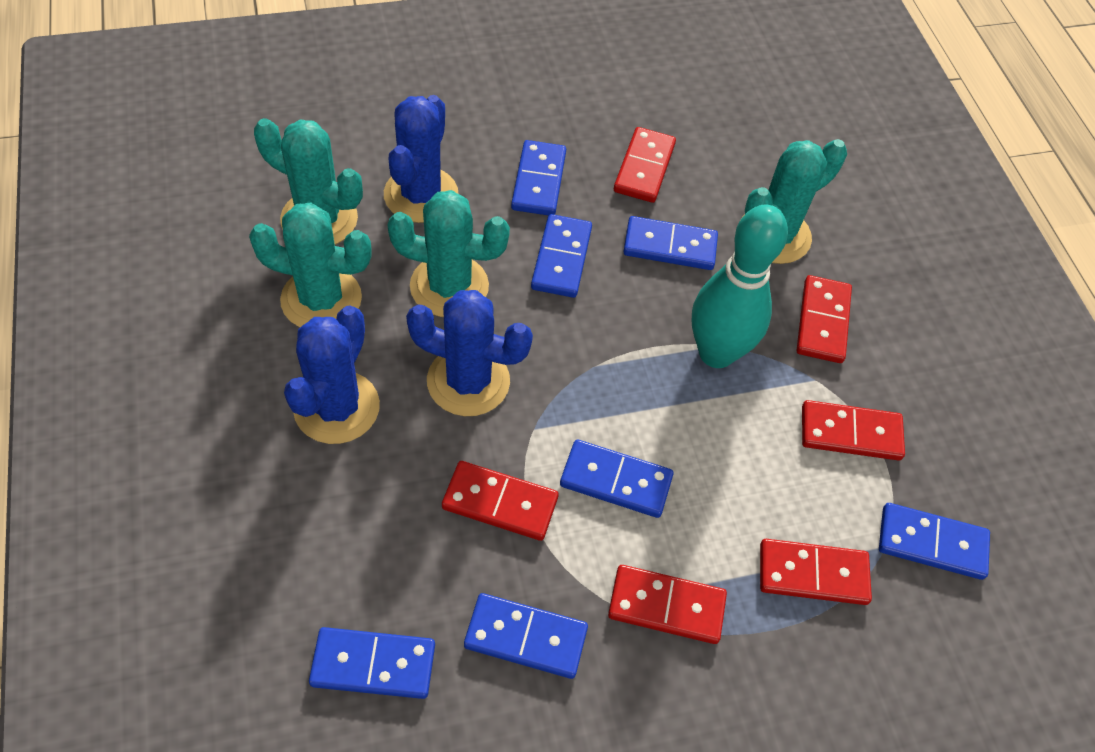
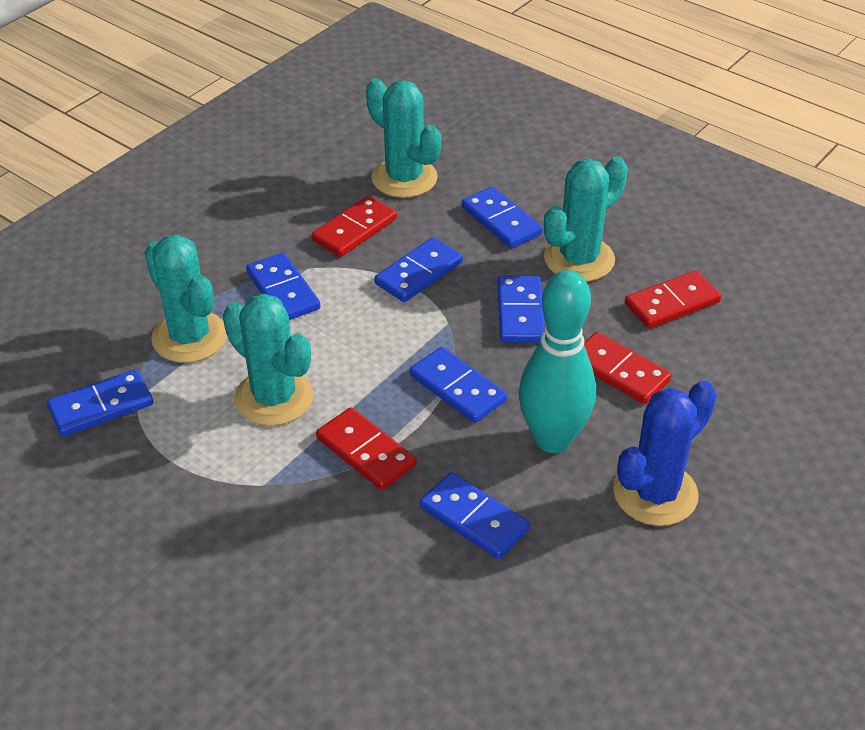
blue cactus: [284,306,380,444] [384,95,458,223] [406,290,533,416] = 3 -> [613,380,717,526] = 1
red domino: [442,461,559,541] [608,565,727,644] [614,127,676,203] [760,539,872,605] [797,275,852,363] [802,400,905,461] = 6 -> [312,196,397,257] [316,407,417,490] [584,332,671,404] [625,270,721,329] = 4

